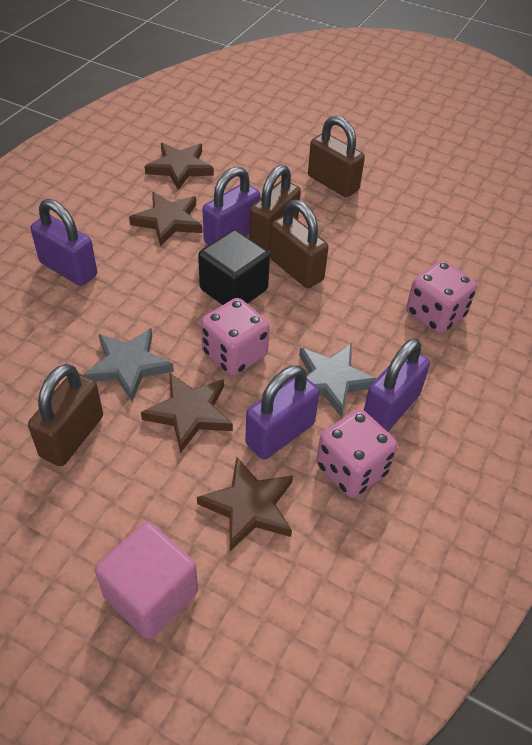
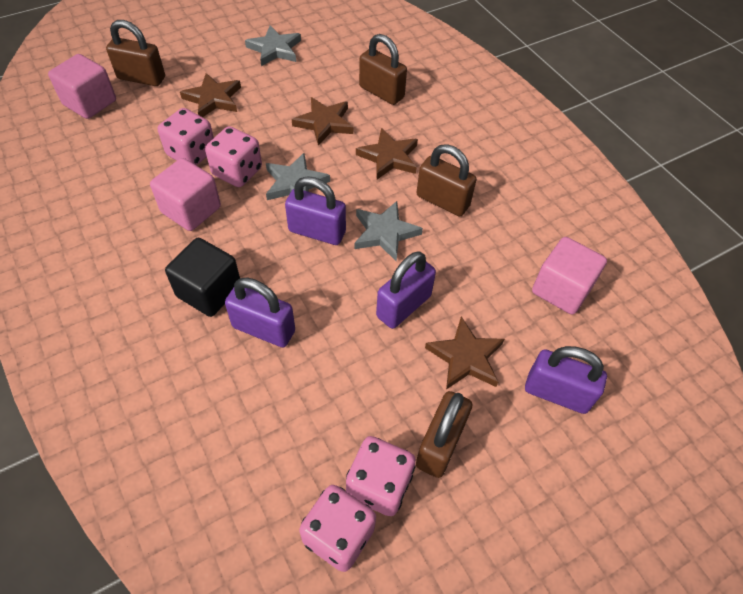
grey star: [83,328,174,402] [299,343,377,418] = 2 -> [245,26,301,66] [266,153,330,200] [355,201,423,261] = 3
pink cube: [95,522,198,639] = 1 -> [48,54,116,119] [150,158,221,231] [532,237,607,315] = 3
pink dice: [201,298,269,376] [316,409,397,498] [406,260,477,334] = 3 -> [158,108,214,165] [205,126,262,187] [299,485,376,572] [346,436,416,516] = 4

